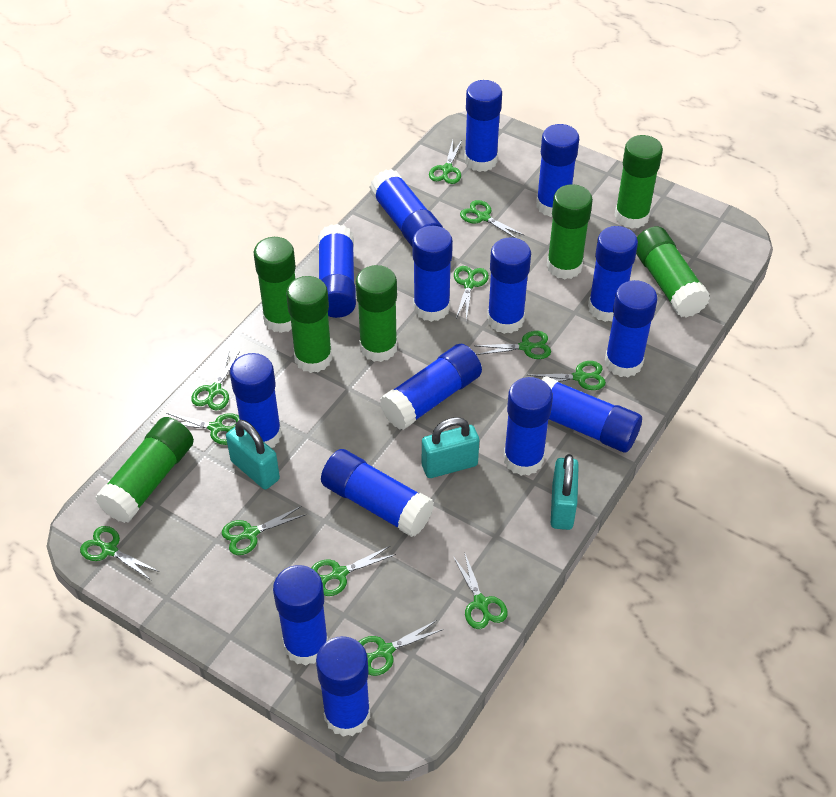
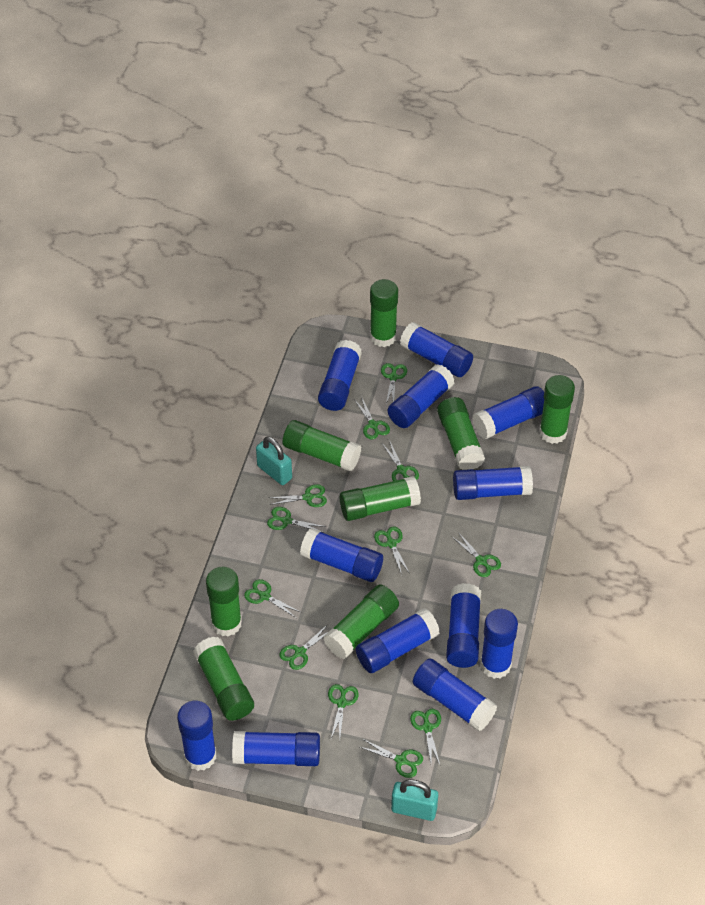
blue glue stick: [230,353,282,448] [273,565,328,666] [316,636,370,737] [318,224,356,318] [321,449,434,537] [370,169,443,247] [380,344,482,430] [412,226,453,322] [464,80,502,172] [487,237,531,334] [504,377,553,476] [536,124,579,217] [542,376,642,452] [588,226,638,322] [605,280,657,377] = 15 -> [177,701,216,771] [232,731,320,766] [300,528,383,582] [318,340,362,411] [356,608,440,673] [388,364,454,428] [400,322,473,377] [413,659,497,731] [446,583,481,668] [453,466,533,500] [473,386,544,439] [480,609,518,679] = 12
green glue stick: [95,417,194,523] [254,237,296,333] [286,276,332,373] [356,265,397,362] [547,184,593,280] [614,135,663,229] [636,226,710,318] = 7 -> [193,636,254,721] [206,567,242,637] [282,420,361,471] [323,585,399,659] [340,476,421,521] [370,279,398,347] [437,397,485,470] [539,375,575,444] = 8
turquoise padlock: [226,420,280,489] [422,417,479,478] [551,454,579,530] = 3 -> [256,436,292,485] [391,779,438,821] = 2

